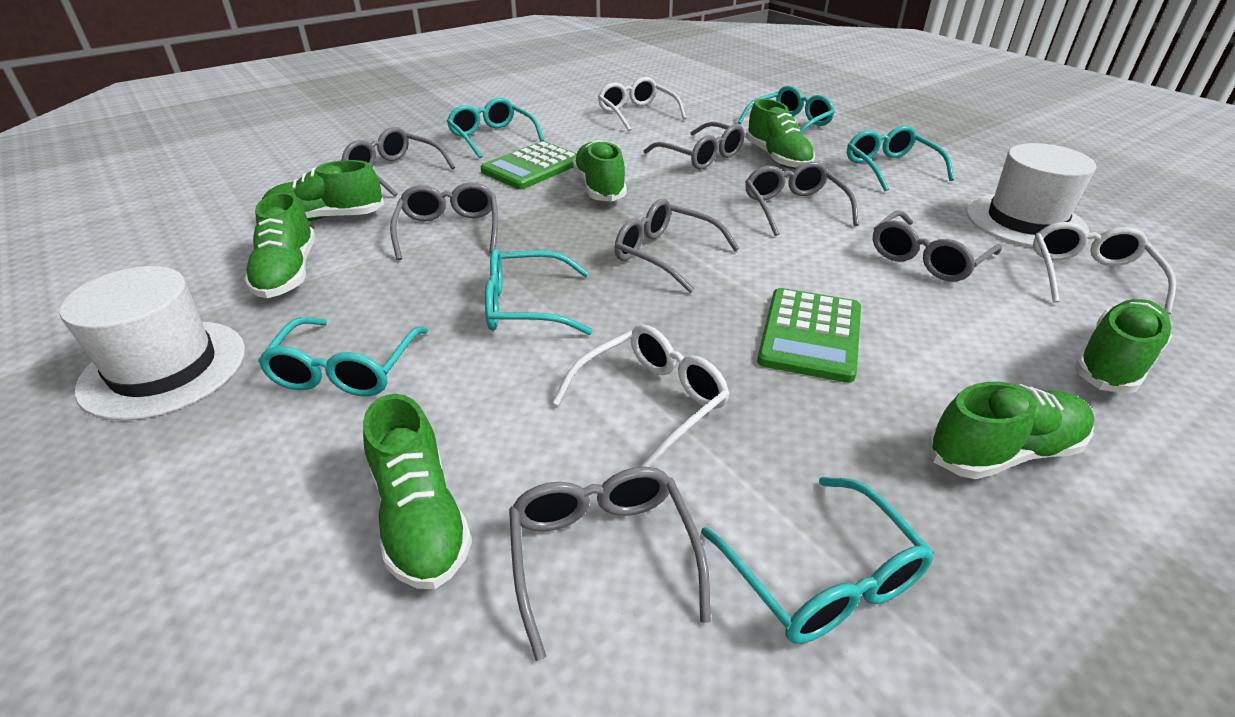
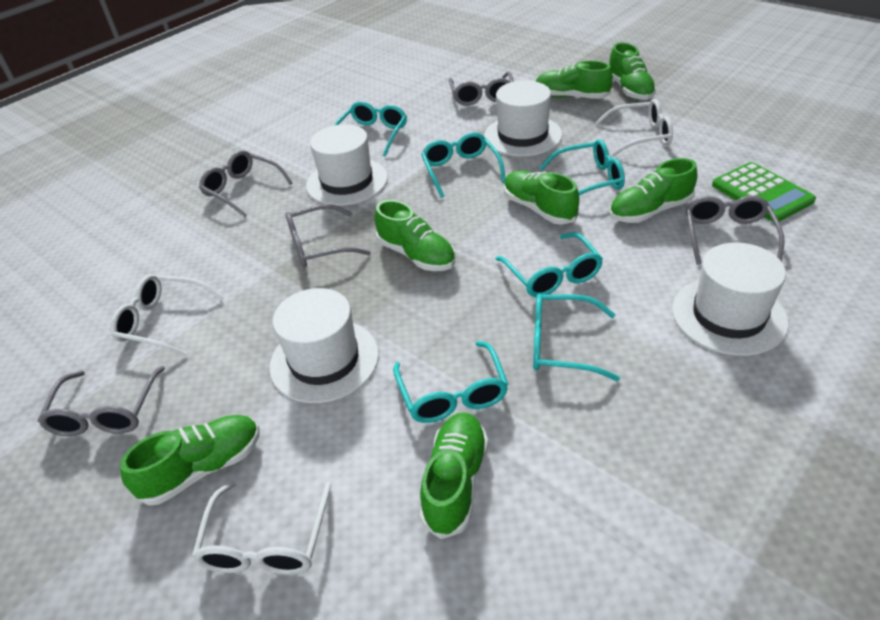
green calculator: [480,141,577,189] [757,288,861,383] = 2 -> [712,162,816,222] = 1
grey glasses: [341,127,455,197] [390,182,498,260] [509,467,711,661] [614,199,739,293] [643,122,745,170] [745,161,859,236] [873,210,1002,282] = 7 -> [37,366,165,436] [199,150,293,217] [286,204,371,268] [449,72,514,106] [685,196,785,265] = 5
white hat: [60,266,245,420] [966,143,1096,247] = 2 -> [269,288,379,403] [306,124,388,206] [484,81,562,157] [672,243,789,356] = 4

